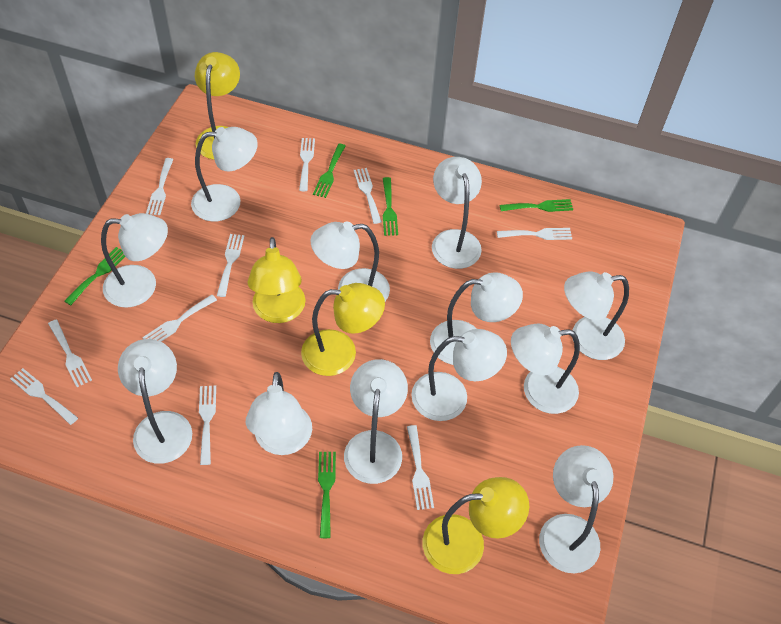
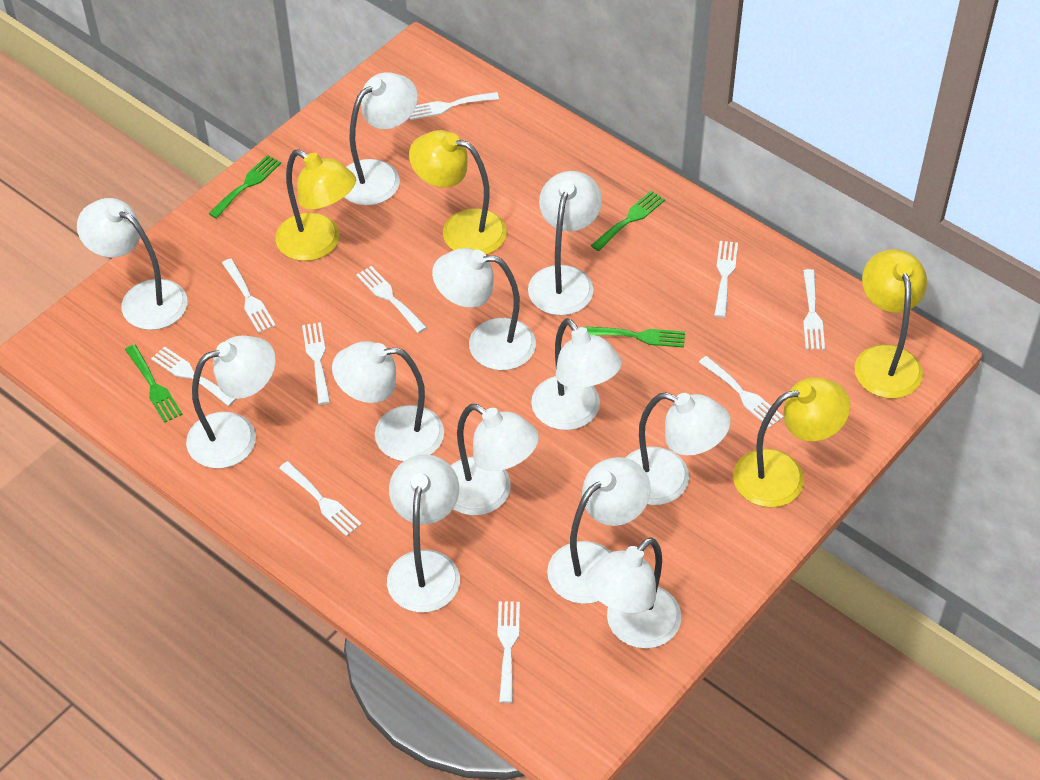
green fork: [64,247,125,305] [313,144,346,198] [318,452,336,538] [383,177,398,236] [500,199,573,212] = 5 -> [125,344,183,423] [209,155,281,219] [583,326,685,347] [591,191,665,251] = 4

